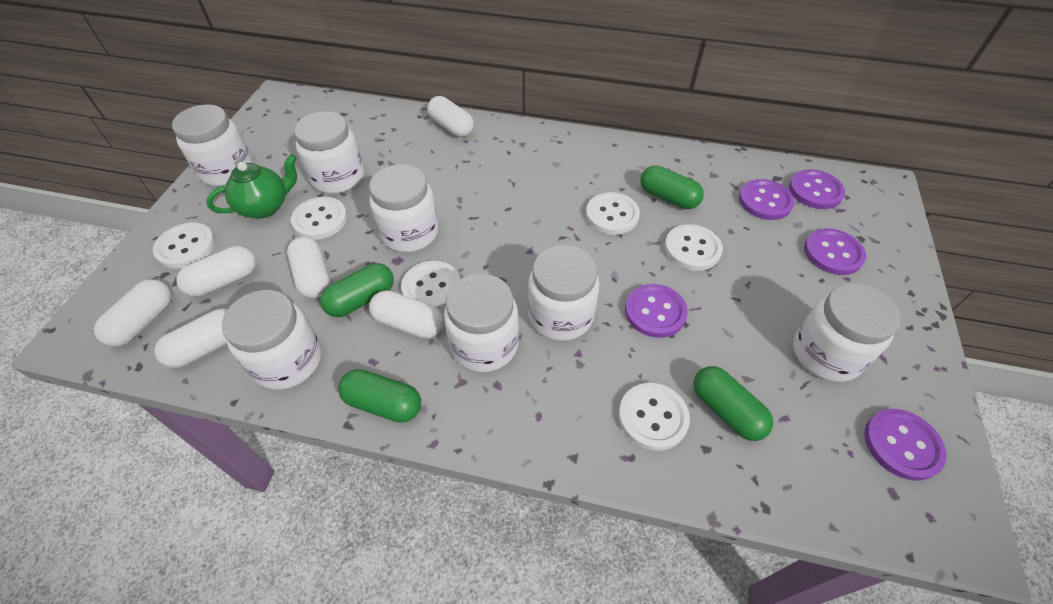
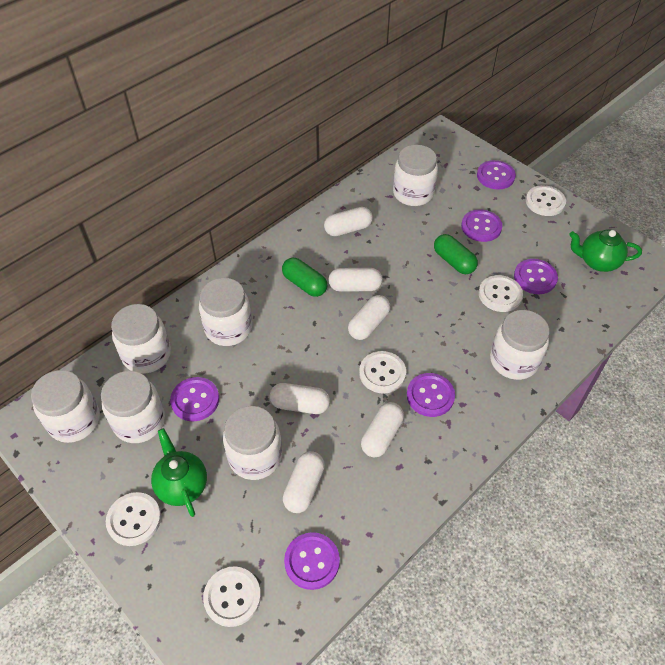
green capsule: [320,263,394,317] [338,369,421,423] [640,165,704,209] [693,366,773,441] = 4 -> [282,258,327,297] [434,234,478,274] = 2
green teapot: [206,154,297,219] = 1 -> [151,428,207,517] [569,229,642,272] = 2
purple button: [625,284,688,338] [739,179,795,220] [789,169,845,209] [804,228,866,275] [864,409,946,481] = 5 -> [170,377,219,421] [284,532,340,590] [407,373,455,417] [461,209,502,242] [477,160,516,190] [514,259,558,294] = 6
white button: [153,223,215,268] [291,197,347,240] [401,261,460,310] [586,192,640,235] [618,383,690,451] [664,224,723,271] = 6 -> [106,492,161,546] [203,566,261,627] [359,351,406,394] [479,275,523,312] [526,185,566,216] = 5

